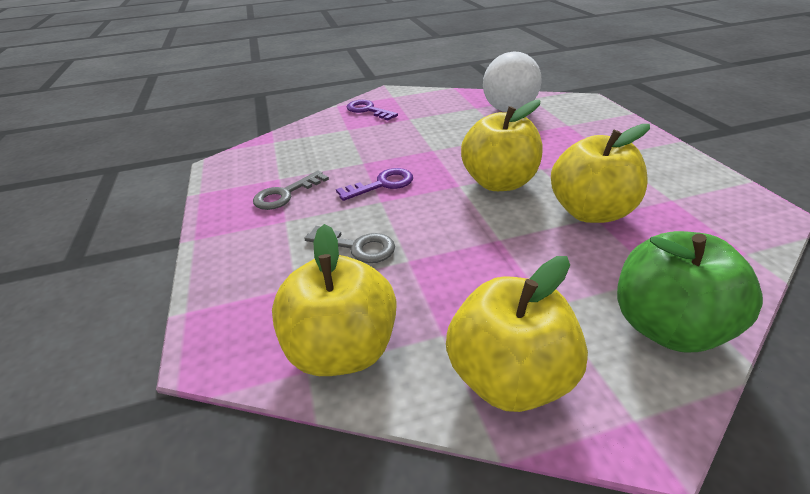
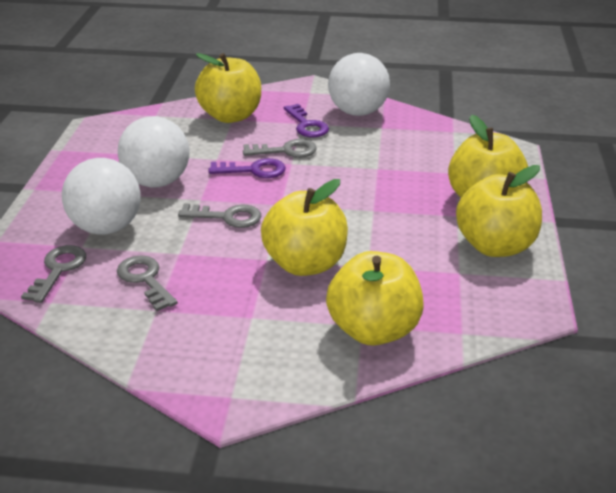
green apple: [617,231,763,352] = 1 -> none = 0
grey key: [253,171,329,210] [304,226,395,263] = 2 -> [21,245,86,303] [117,256,178,311] [178,204,261,228] [243,139,317,158] = 4
white ball: [483,51,542,112] = 1 -> [62,158,141,234] [118,116,190,187] [328,53,390,116] = 3
yellow apple: [272,224,396,376] [446,256,588,412] [461,100,542,191] [551,124,650,223] = 4 -> [195,53,261,123] [261,179,348,276] [326,251,424,346] [448,115,528,197] [456,165,542,257] = 5

